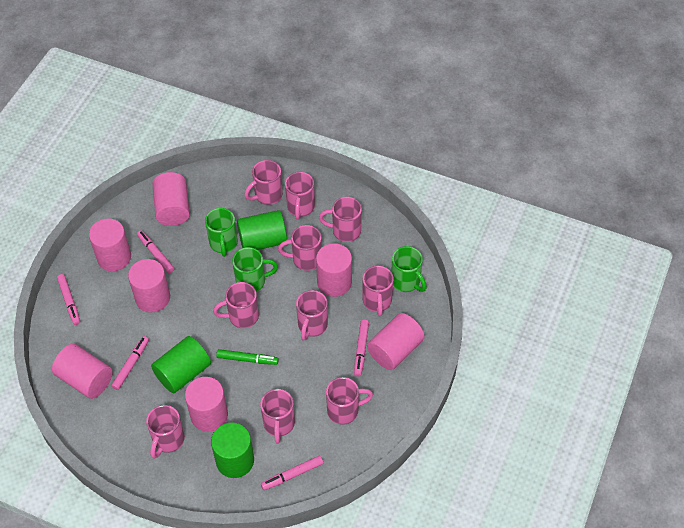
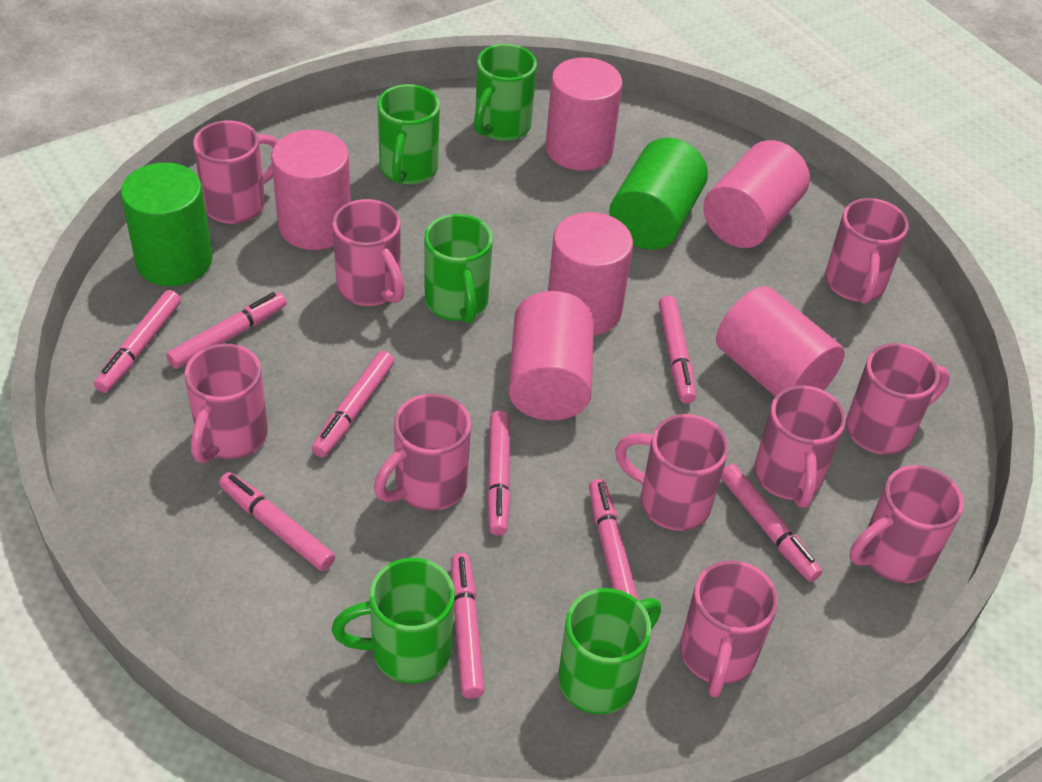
green cylinder: [151,336,211,393] [211,423,254,478] [237,210,287,250] = 3 -> [120,162,212,286] [609,138,708,250] = 2
green marker: [216,349,279,365] = 1 -> none = 0
green mug: [205,208,238,257] [232,247,278,292] [391,246,427,292] = 3 -> [332,558,455,683] [377,84,440,185] [424,214,493,324] [474,44,537,141] [558,588,661,714] = 5
pink cylinder: [52,344,113,399] [89,218,131,271] [128,259,170,312] [152,172,190,226] [185,377,228,432] [316,243,352,297] [367,313,425,370] = 7 -> [271,130,351,250] [508,291,594,421] [545,57,623,171] [548,212,633,336] [703,140,810,248] [716,286,845,397] = 6
pink marker: [57,274,80,325] [111,336,149,390] [137,230,174,273] [261,456,323,490] [354,320,369,376] = 5 -> [94,290,181,393] [166,292,287,369] [219,472,335,571] [312,351,394,457] [451,553,485,699] [487,410,511,536] [589,479,638,600] [659,295,696,404] [721,464,822,582] = 9

